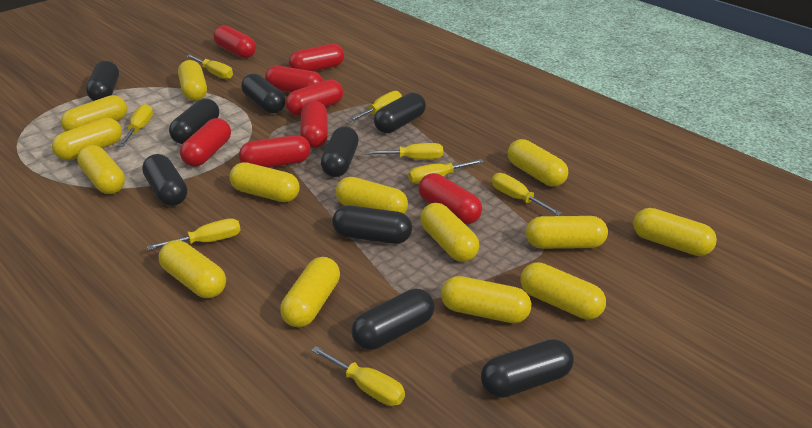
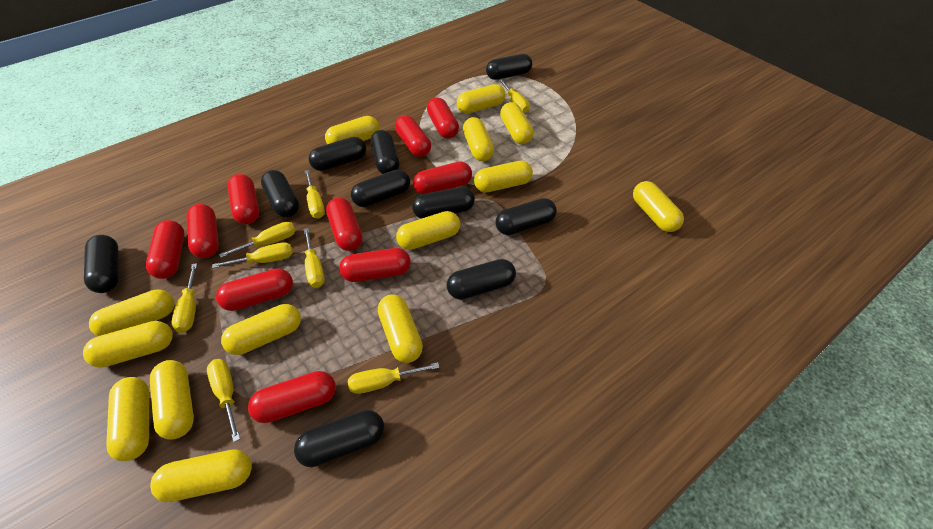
black capsule: [86,61,119,101] [142,154,187,206] [169,99,219,144] [241,74,285,114] [321,126,359,177] [332,205,412,244] [352,289,435,350] [374,93,426,133] [481,339,574,398] = 9 -> [84,235,119,293] [261,170,299,218] [294,410,384,467] [309,137,366,171] [351,169,410,207] [371,130,399,174] [412,187,475,219] [446,259,516,300] [486,54,532,80] [496,198,557,235] = 10
red capsule: [180,118,231,167] [213,25,256,58] [239,135,310,168] [265,66,323,92] [286,79,343,116] [289,44,344,71] [300,101,328,148] [419,173,482,224] = 8 -> [146,220,184,279] [186,204,219,258] [216,268,293,311] [227,174,259,224] [248,371,336,423] [326,197,363,251] [339,248,410,282] [395,115,431,157] [413,161,472,194] [427,97,459,139] = 10

